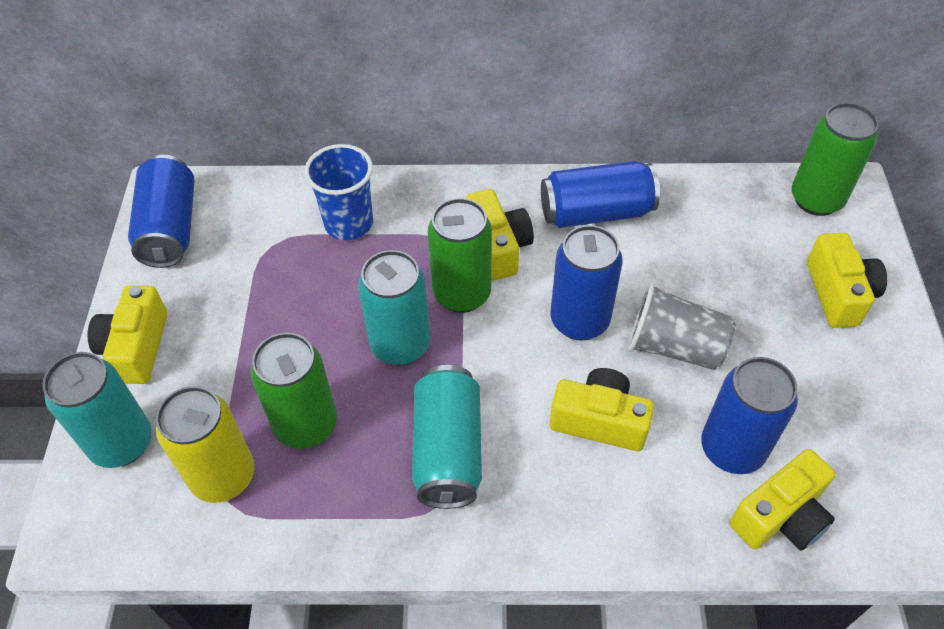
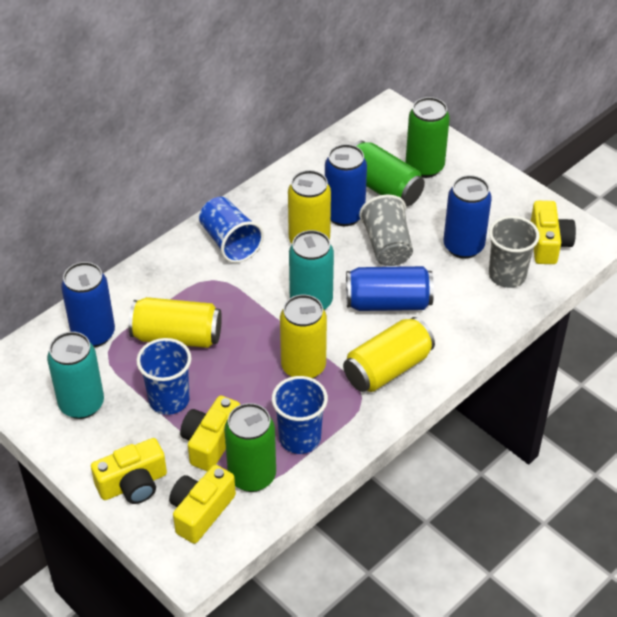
blue cup: [305,144,373,240] = 1 -> [136,338,192,415] [199,197,264,263] [272,376,328,454] = 3
grey cup: [628,283,735,370] = 1 -> [359,195,413,266] [489,216,539,288] = 2
turquoise can: [42,352,152,468] [358,250,430,365] [412,365,482,509] = 3 -> [47,332,104,419] [289,230,334,310] = 2
yellow camera: [88,286,167,384] [466,189,534,280] [550,368,654,451] [730,449,836,551] [807,233,887,328] = 5 -> [91,438,167,504] [169,465,236,544] [180,396,240,472] [531,201,576,264] = 4
yellow can: [156,386,255,503] = 1 -> [129,297,222,348] [280,295,327,379] [288,170,331,244] [343,317,435,392] = 4

